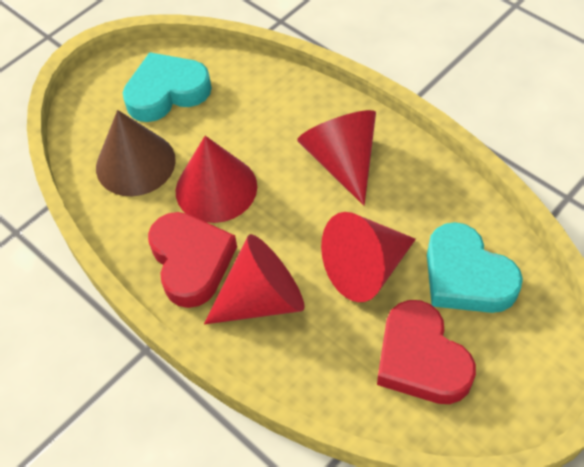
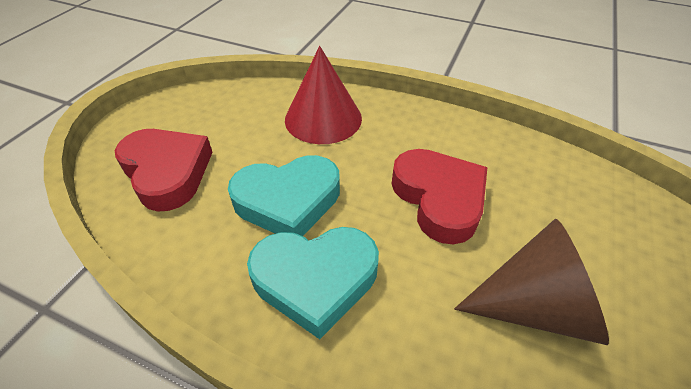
red cone: [176,136,257,223] [204,234,305,324] [297,110,376,206] [321,212,416,302] = 4 -> [285,46,362,144] = 1

